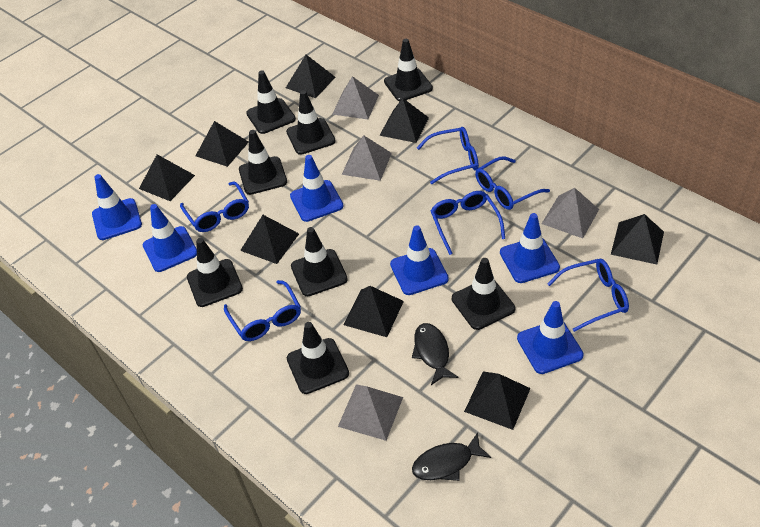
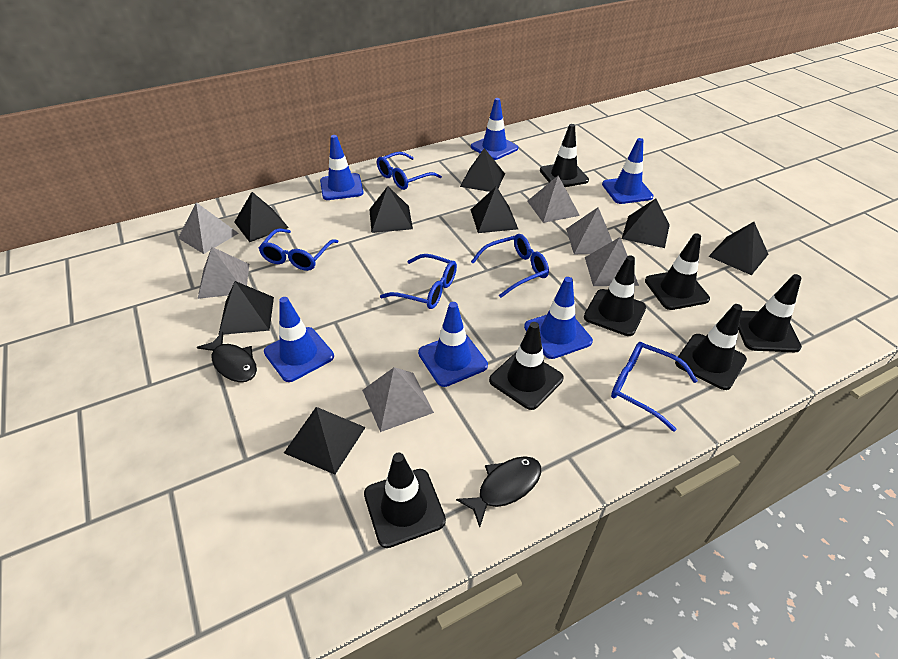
black traffic cone: [187,238,243,307] [239,130,287,195] [246,70,296,134] [286,90,336,155] [287,322,349,394] [291,227,348,296] [384,39,433,101] [452,258,515,330] = 8 -> [364,453,446,548] [489,322,563,410] [540,124,589,187] [584,256,646,336] [645,233,710,310] [675,304,747,390] [738,274,802,352] = 7
blue glasses: [180,182,249,232] [224,280,301,341] [417,127,479,184] [431,191,505,255] [475,156,550,210] [548,259,629,332] = 6 -> [259,228,339,271] [377,152,442,190] [380,254,457,309] [471,234,549,298] [611,342,698,432] = 5
grey pyramid: [332,76,379,119] [338,384,403,441] [342,135,392,181] [542,188,599,238] = 4 -> [178,202,239,254] [198,247,249,299] [362,367,434,432] [527,176,580,223] [566,208,612,254] [585,237,639,286] = 6

